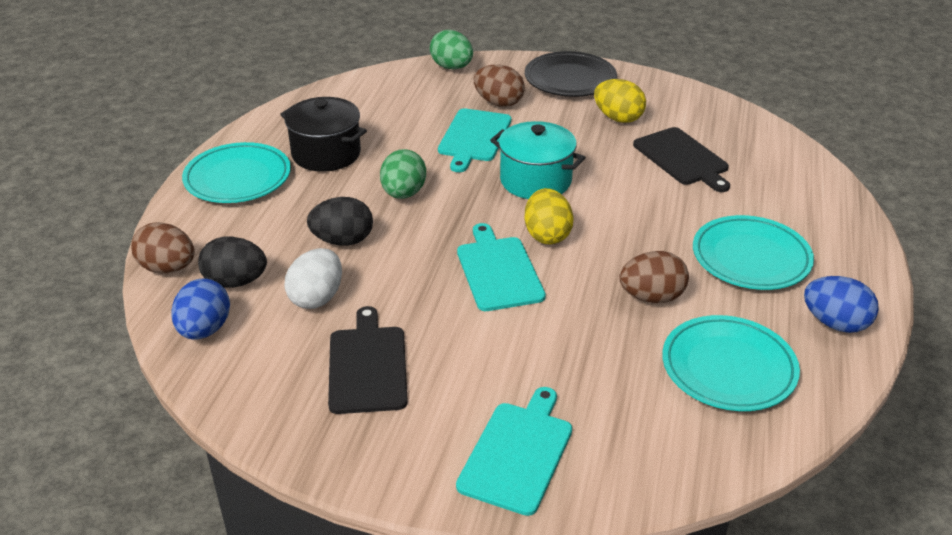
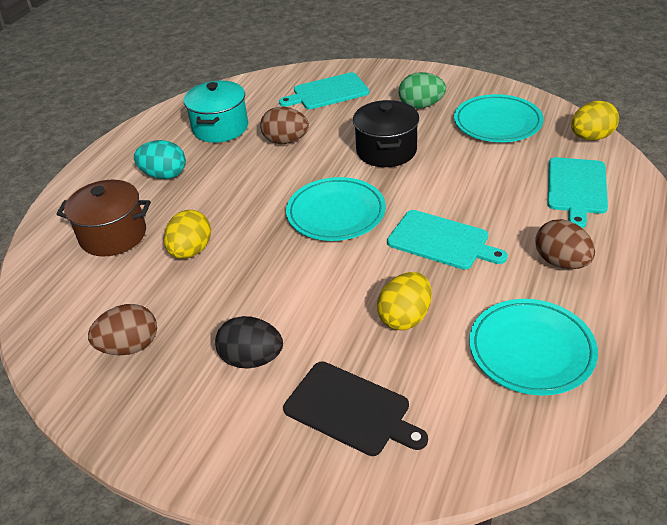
black cutting board: [328,306,408,414] [633,127,730,192] = 2 -> [283,361,428,456] = 1
black egg: [198,236,267,288] [307,197,373,246] = 2 -> [215,316,283,369] = 1
black plate: [525,51,617,97] = 1 -> none = 0
blue egg: [171,278,230,340] [804,276,879,333] = 2 -> none = 0
brown pot: none = 0 -> [56,180,151,256] = 1
green egg: [380,149,426,199] [430,30,473,69] = 2 -> [399,72,446,109] = 1
turquoise egg: none = 0 -> [134,140,186,179] = 1
white egg: [284,248,342,309] = 1 -> none = 0
yellow egg: [524,188,574,244] [594,79,646,123] = 2 -> [164,210,211,259] [377,272,432,330] [571,101,619,140] = 3

